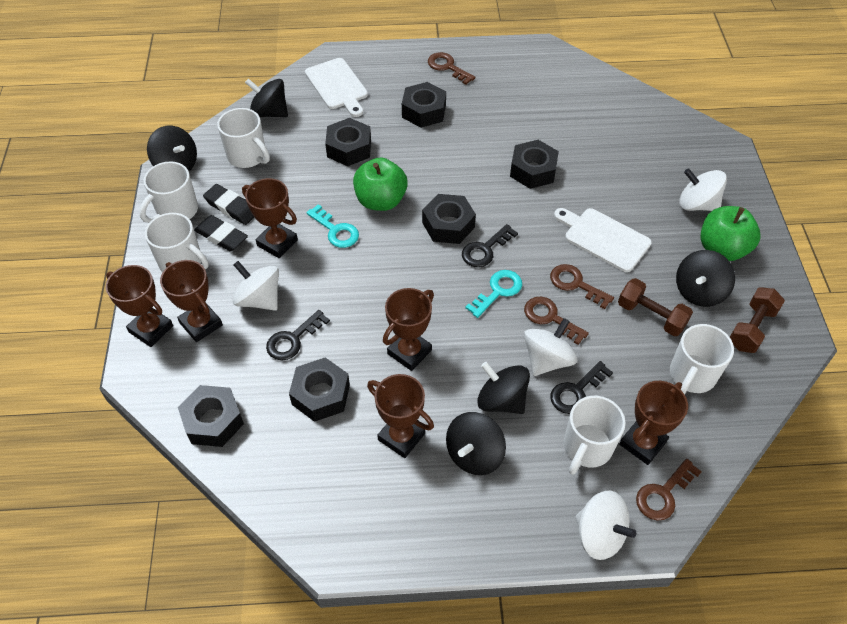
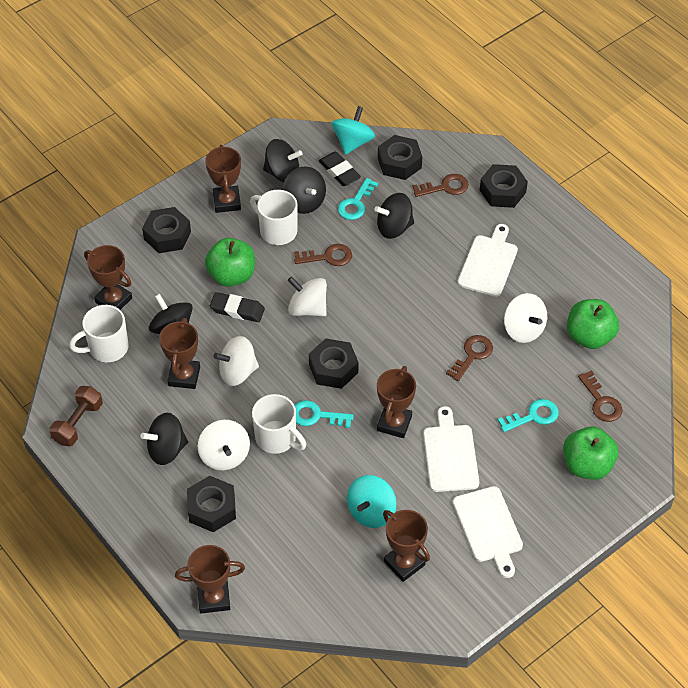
black key: [266,310,330,360] [462,224,518,267] [550,361,613,414] = 3 -> none = 0
black nut: [178,385,244,447] [289,357,350,422] [325,118,371,166] [402,82,446,128] [422,194,476,244] [510,140,559,189] = 6 -> [142,207,191,253] [187,476,236,532] [309,338,358,389] [378,135,422,180] [480,164,528,208] = 5
brown dumbbell: [618,278,693,336] [730,287,785,353] = 2 -> [49,386,103,446] = 1
green apple: [353,158,408,211] [700,206,760,261] = 2 -> [205,238,255,287] [563,426,618,480] [567,299,619,349] = 3
turquoise key: [306,204,359,248] [465,270,522,318] = 2 -> [294,400,354,428] [338,178,378,220] [498,399,559,432] = 3
turquoise spinning top: none = 0 -> [332,106,375,155] [347,475,397,528] = 2
white cutting board: [305,58,368,117] [554,208,652,272] = 2 -> [423,406,479,492] [453,486,523,578] [458,224,518,297] = 3
white mug: [139,161,198,223] [145,213,208,273] [217,108,270,168] [564,396,626,475] [670,324,734,394] = 5 -> [69,305,129,362] [250,190,298,245] [252,394,306,454] = 3

